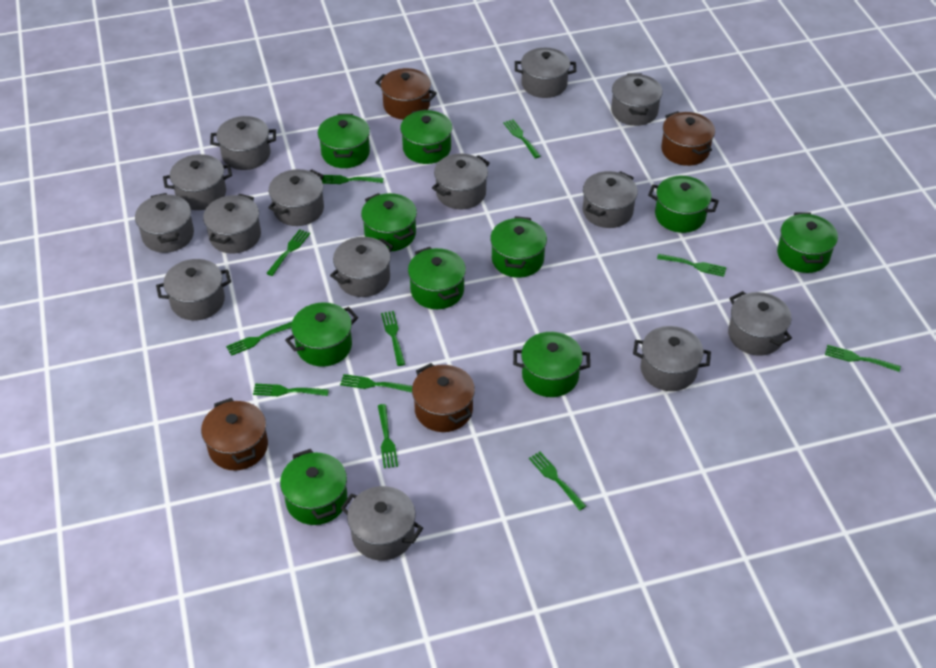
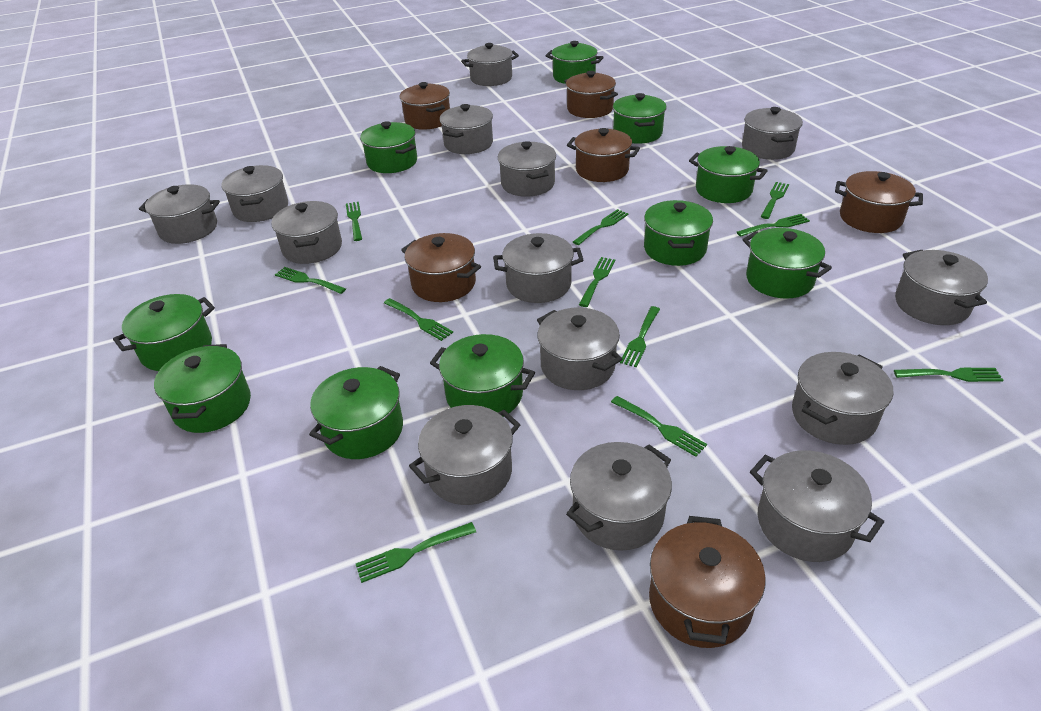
brown pot: [201,398,268,471] [375,68,437,120] [412,363,475,432] [661,111,715,166] = 4 -> [400,82,450,130] [401,233,481,302] [564,71,618,118] [567,128,640,182] [649,516,766,648] [835,171,923,233] = 6

